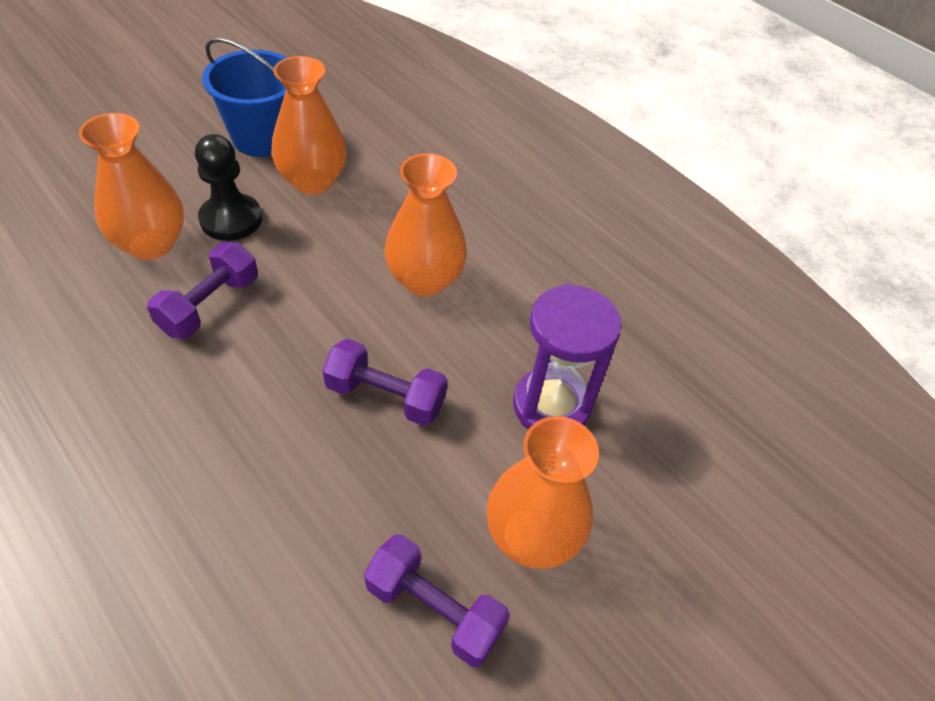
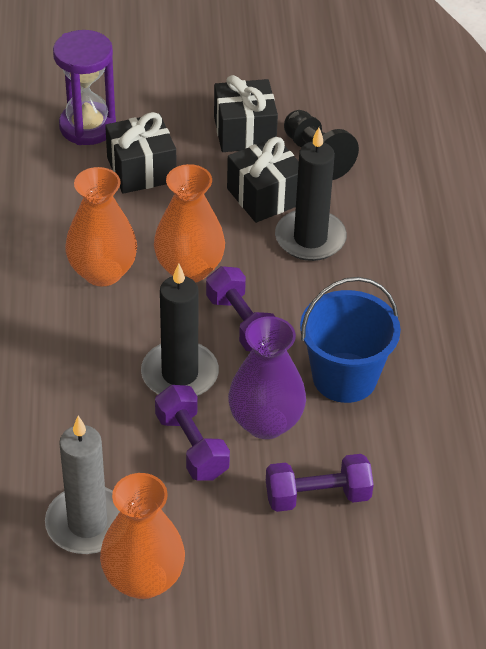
black candle: none = 0 -> [141,263,219,396] [275,127,347,261] = 2
black gift: none = 0 -> [105,112,177,194] [214,75,278,152] [227,137,299,223] = 3
grey candle: none = 0 -> [45,416,120,554] = 1
orange vase: [79,113,184,260] [272,56,347,195] [384,153,467,297] [487,416,599,569] = 4 -> [65,167,137,286] [100,473,185,599] [154,164,225,283] = 3
purple vase: none = 0 -> [228,316,306,439] = 1

